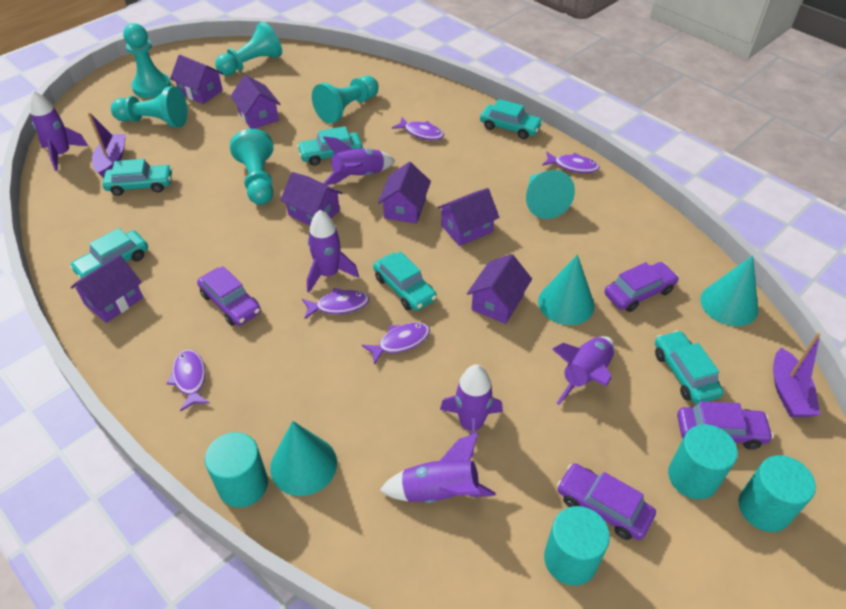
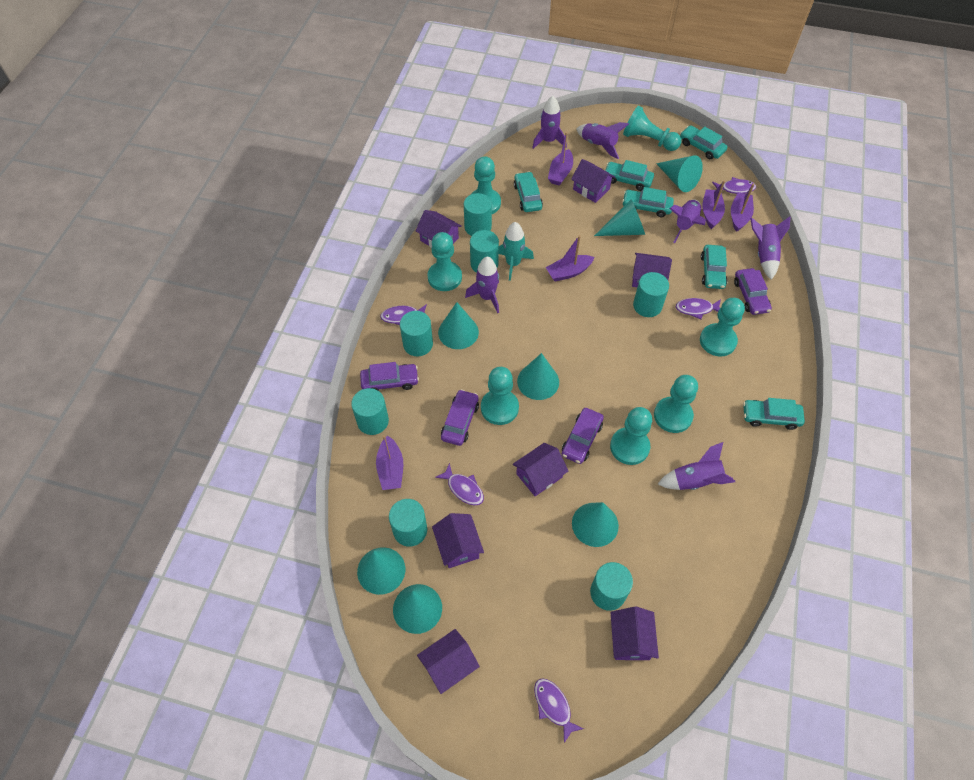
purple boat: [88,112,126,178] [773,333,821,417] = 2 -> [376,435,403,490] [546,235,594,282] [548,132,573,186] [702,180,725,229] [731,184,754,232] = 5
turquoise cone: [270,421,337,496] [526,170,575,219] [538,254,595,325] [700,255,758,326] = 4 -> [357,547,405,595] [393,584,442,634] [438,302,479,349] [517,353,559,400] [572,502,619,547] [594,199,645,236] [656,155,703,192] = 7
turquoise cylinder: [205,432,268,508] [544,506,610,586] [668,424,738,499] [739,455,816,532] = 4 -> [351,388,389,435] [389,499,427,547] [400,311,433,356] [464,193,492,236] [470,230,499,273] [590,562,633,611] [633,272,669,317] = 7
turquoise pawn: [111,86,187,128] [123,23,171,98] [215,22,282,76] [230,129,274,205] [312,76,379,124] = 5 -> [427,232,462,291] [471,156,501,214] [481,367,519,425] [610,407,652,465] [623,106,681,151] [654,375,698,433] [700,298,745,356] = 7
turquoise rocket: none = 0 -> [499,222,534,281] = 1

